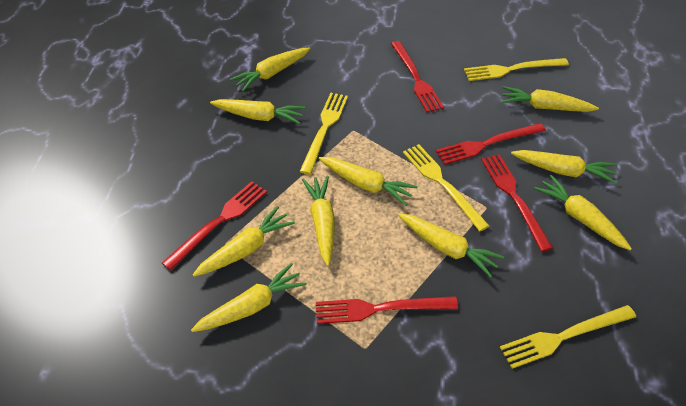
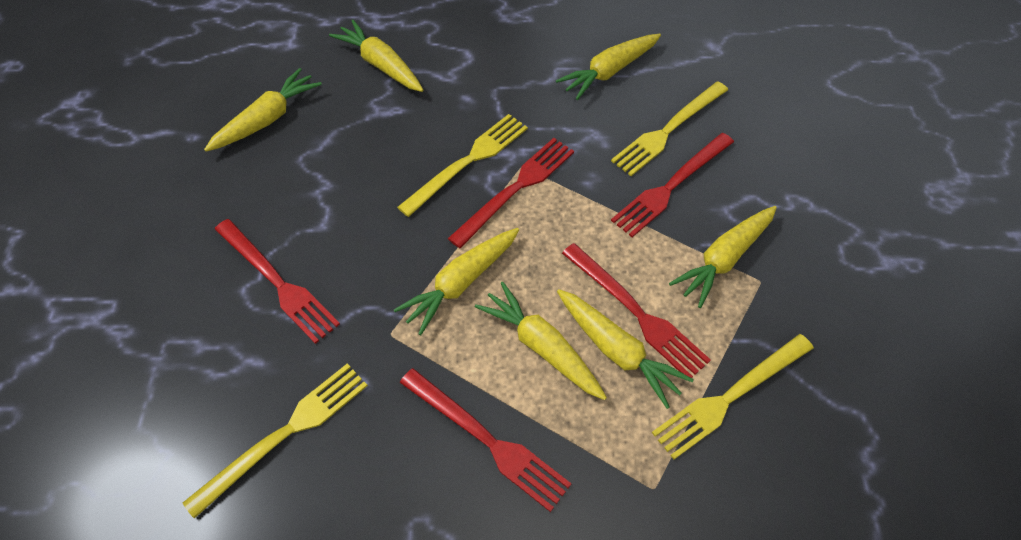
yellow carrot: [191,263,307,332] [193,206,295,277] [210,99,305,124] [230,48,310,92] [302,176,335,266] [319,157,417,205] [398,213,504,278] [501,86,599,112] [511,150,617,184] [534,175,632,250] = 10 -> [204,68,322,152] [329,20,423,92] [394,228,519,335] [475,281,607,400] [556,34,661,100] [557,289,694,409] [669,206,777,308] = 7

